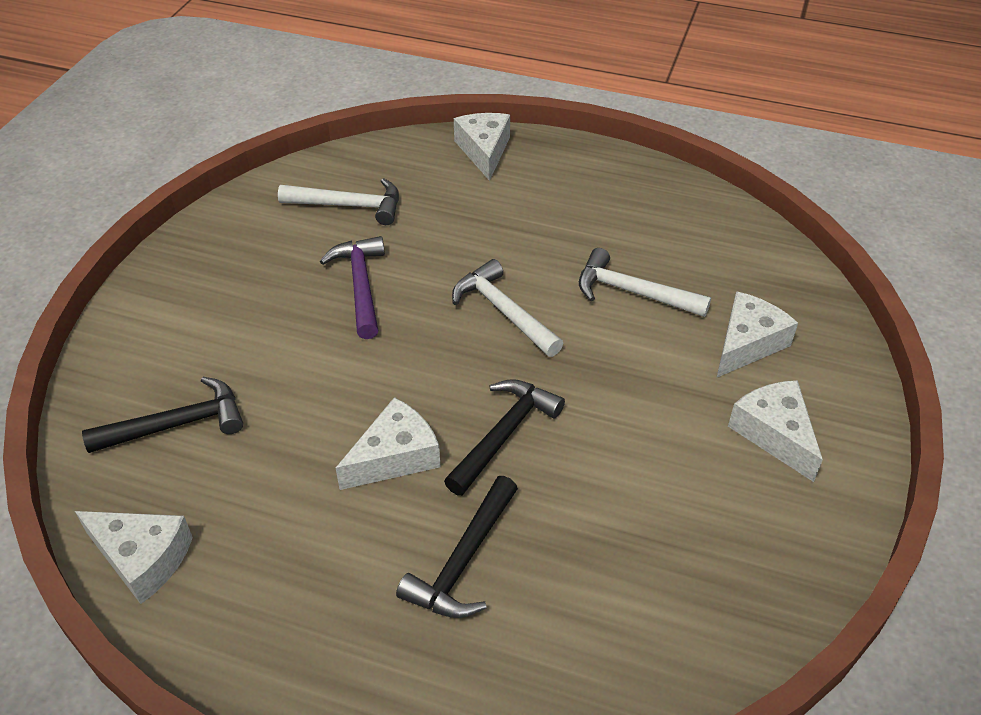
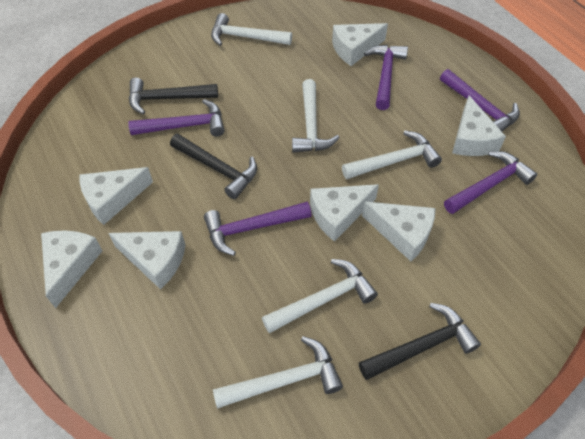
purple hammer: [320,236,385,339] = 1 -> [128,99,225,137] [204,202,312,256] [364,45,408,110] [440,69,520,131] [444,151,537,214] = 5
white cheese: [75,511,193,604] [336,397,440,490] [454,113,510,181] [717,291,798,377] [728,380,823,482] = 5 -> [41,230,102,308] [80,167,153,225] [108,231,185,290] [310,184,379,242] [332,23,388,66] [362,202,435,261] [452,95,506,156] = 7
white hammer: [278,178,399,225] [452,259,563,357] [579,248,711,317] = 3 -> [211,13,292,46] [213,336,343,409] [262,259,378,333] [292,79,340,153] [342,131,442,179] = 5

